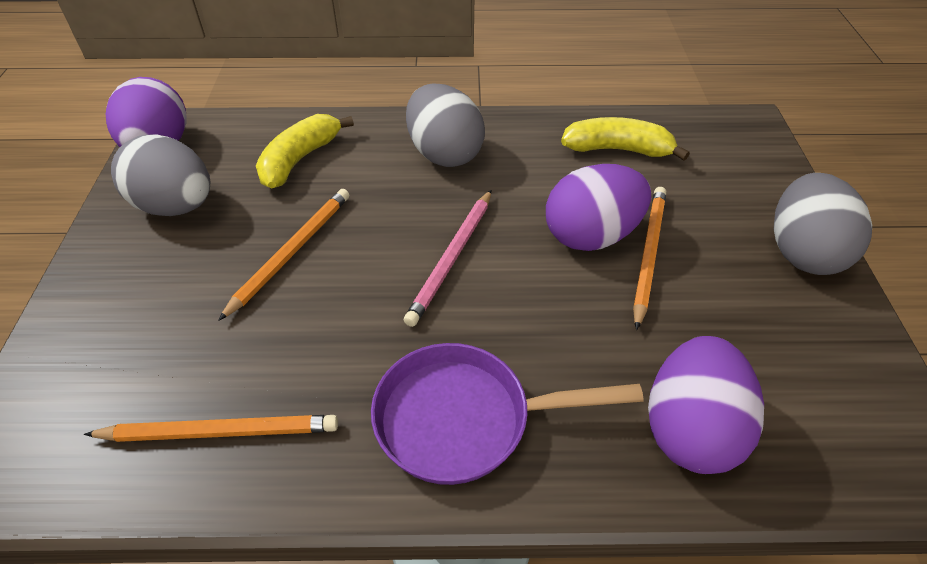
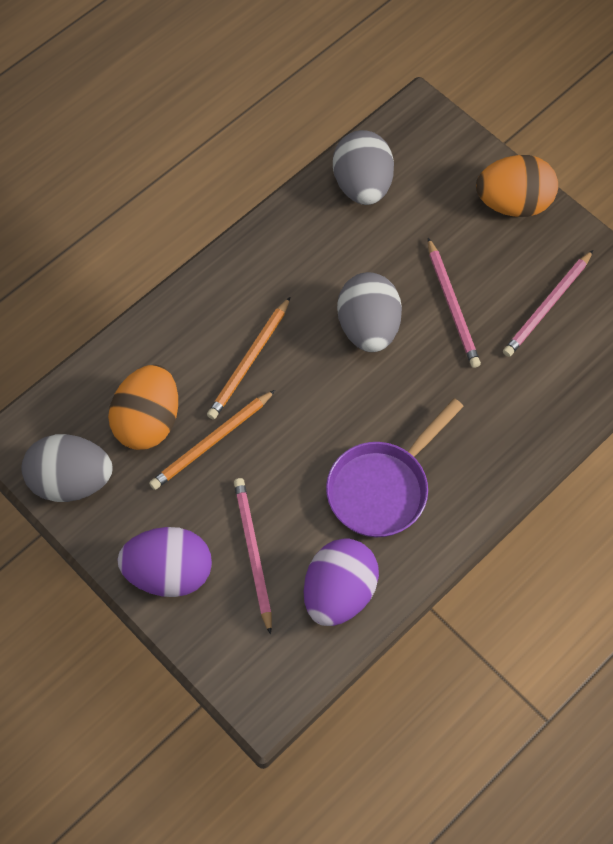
orange egg: none = 0 -> [108,365,178,450] [476,155,558,217] = 2
orange pencil: [84,415,338,442] [218,189,349,321] [633,187,666,330] = 3 -> [149,390,275,490] [207,297,290,420] = 2
pink pencil: [404,190,491,327] = 1 -> [234,478,272,635] [428,238,481,368] [503,250,593,357] = 3
purple egg: [106,77,186,147] [546,164,651,251] [648,336,764,474] = 3 -> [117,527,212,597] [304,538,379,626] = 2
yellow banana: [256,114,354,188] [561,117,690,161] = 2 -> none = 0

